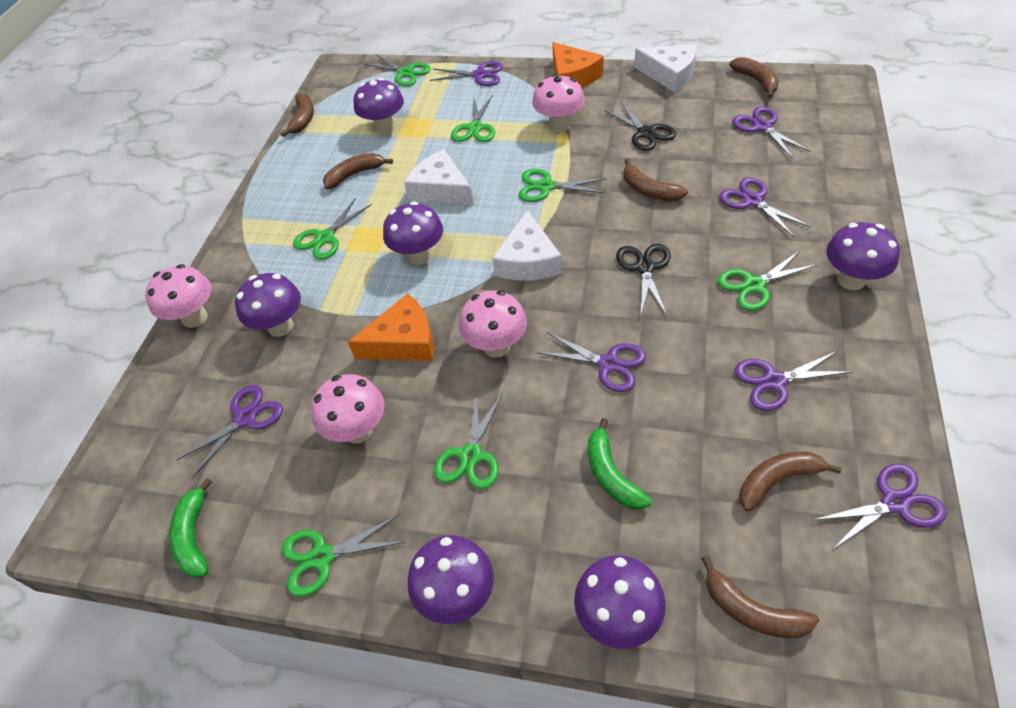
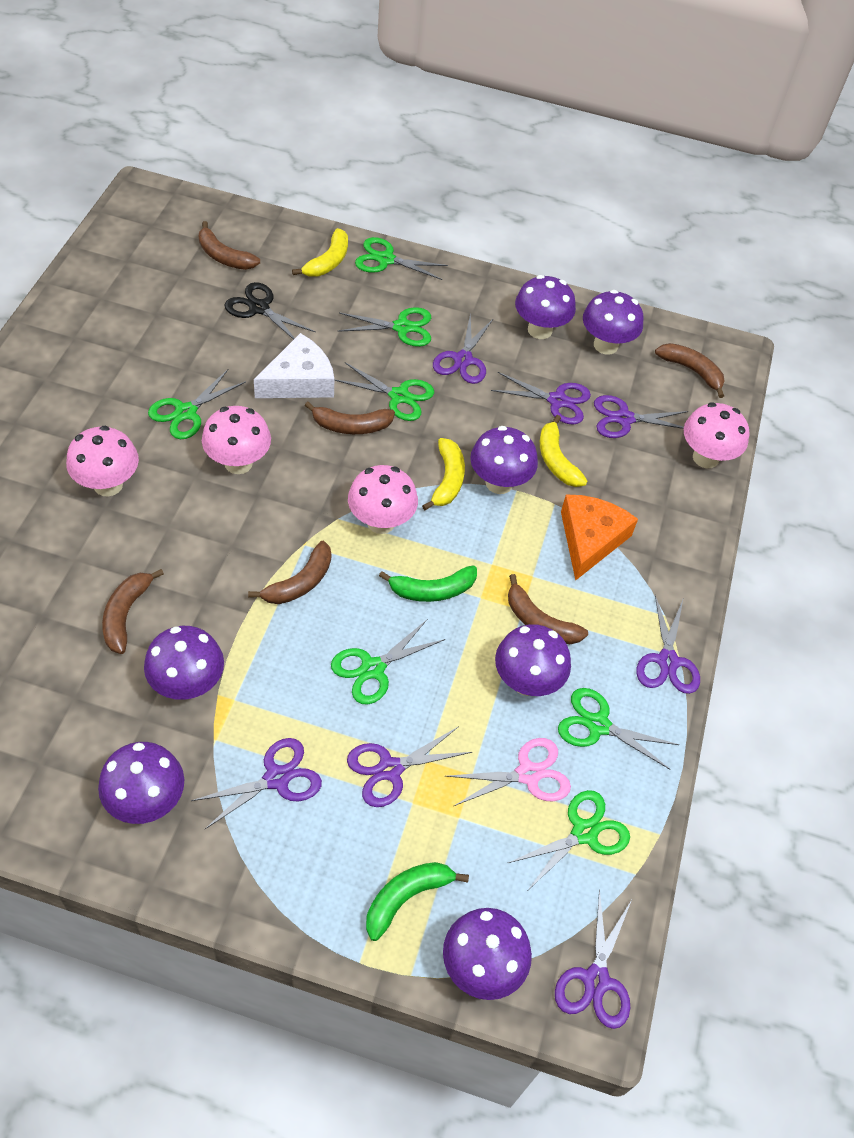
black scissors: [605,102,676,151] [616,244,671,316] = 2 -> [225,282,316,340] = 1
orange cheese: [348,293,434,361] [552,42,604,88] = 2 -> [561,494,638,581] = 1
pink scissors: none = 0 -> [445,738,571,806] = 1
purple mushroom: [235,273,301,337] [354,78,404,134] [383,201,443,265] [408,535,494,624] [574,555,666,649] [826,222,900,290] = 6 -> [98,742,184,824] [144,626,224,700] [443,908,532,1000] [470,426,538,494] [495,624,571,696] [515,275,576,339] [583,290,643,355] = 7
white cheese: [404,149,474,205] [492,210,562,281] [634,44,697,92] = 3 -> [254,333,334,398] = 1
yellow banana: none = 0 -> [292,228,348,277] [422,438,465,510] [540,415,587,487] = 3

